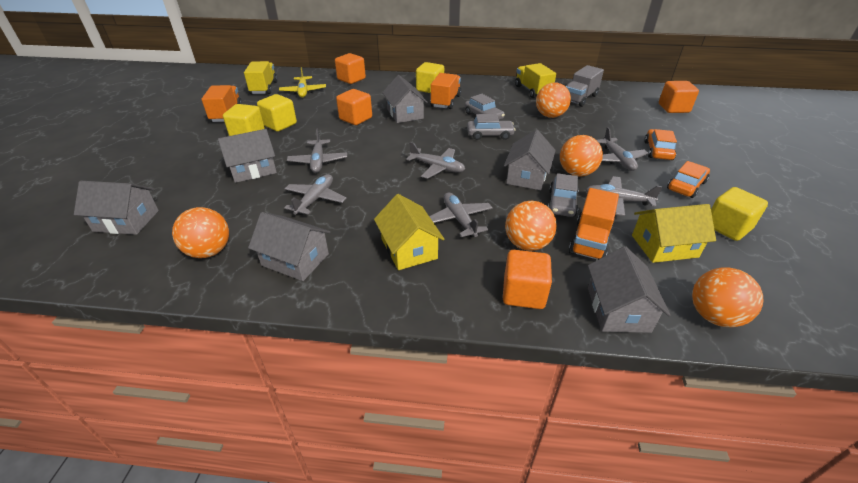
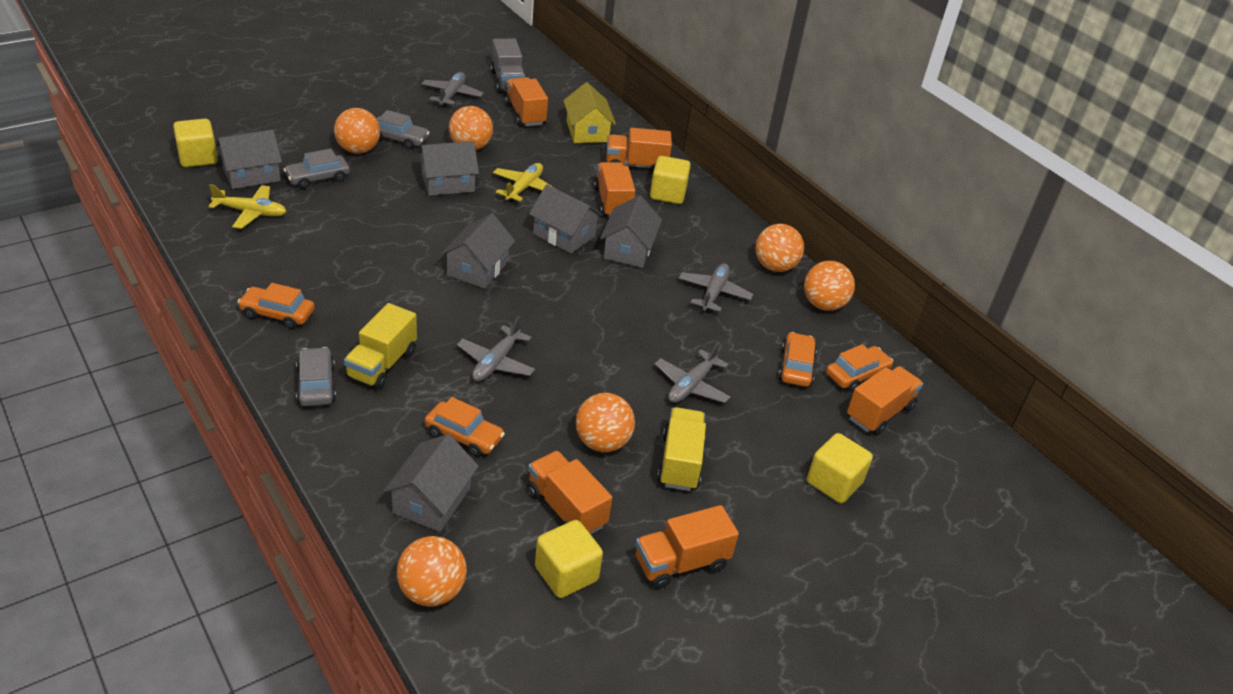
grey plane: [284,174,346,215] [287,128,347,173] [406,142,465,179] [429,192,493,237] [586,176,663,216] [597,127,649,171] = 6 -> [422,72,484,107] [457,316,535,382] [655,342,730,403] [678,263,753,312] = 4
orange ball: [172,207,229,258] [505,201,557,251] [536,83,571,118] [560,135,603,177] [692,267,763,327] = 5 -> [334,108,380,154] [397,536,467,607] [449,106,493,150] [576,393,635,452] [755,224,804,272] [804,261,855,311] = 6
orange car: [644,129,677,160] [667,161,710,198] = 2 -> [237,283,315,329] [425,397,505,457] [778,332,817,387] [826,344,893,391] = 4
orange cube: [335,53,366,84] [336,89,372,125] [503,250,552,309] [659,81,699,113] = 4 -> none = 0
orange truck: [201,85,242,122] [430,73,461,109] [569,188,619,260] = 3 -> [505,77,548,126] [527,451,612,534] [594,162,635,217] [607,128,672,173] [636,505,739,589] [847,366,923,435] = 6
yellow house: [374,194,444,270] [632,204,716,263] = 2 -> [563,82,616,143] = 1
yellow plane: [279,67,326,98] = 1 -> [208,184,287,229] [493,163,553,202] = 2

